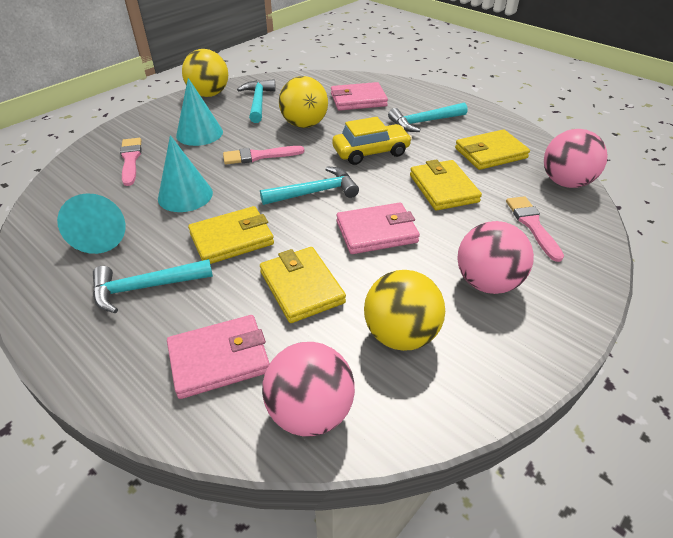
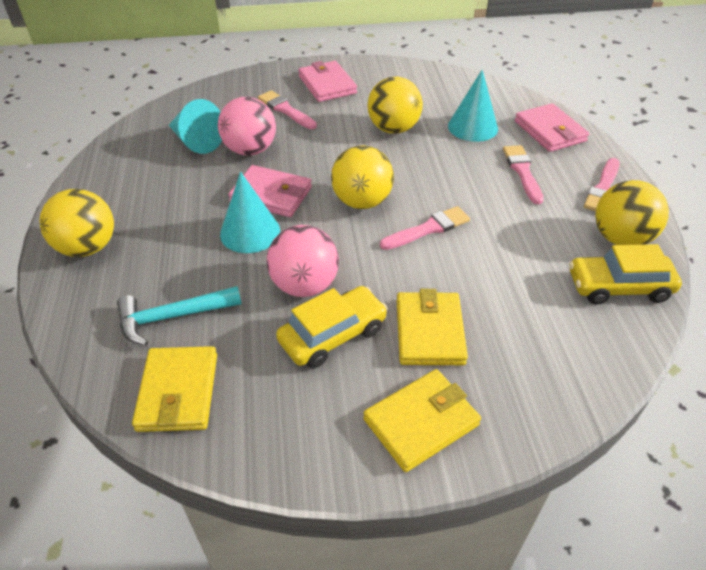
pink ball: [262,342,355,436] [458,221,534,294] [544,129,608,188] = 3 -> [218,97,276,156] [267,225,339,297] = 2
pink brush: [120,138,142,186] [223,146,304,164] [506,196,564,262] = 3 -> [258,90,317,129] [380,206,470,250] [503,145,543,204] [584,158,620,211] = 4
turquoise hammer: [93,259,213,313] [237,79,276,123] [260,166,359,205] [388,103,468,132] = 4 -> [117,286,241,346] = 1
yellow ball: [182,49,228,97] [279,76,328,128] [364,270,445,351] = 3 -> [40,189,114,257] [331,145,394,209] [368,77,423,134] [595,180,669,245] = 4
yellow car: [332,117,412,165] = 1 -> [276,286,388,368] [569,244,682,304] = 2
yellow wallet: [188,206,274,264] [260,247,346,323] [410,160,482,211] [455,129,530,170] = 4 -> [132,346,217,432] [363,369,481,472] [397,289,468,365] = 3

